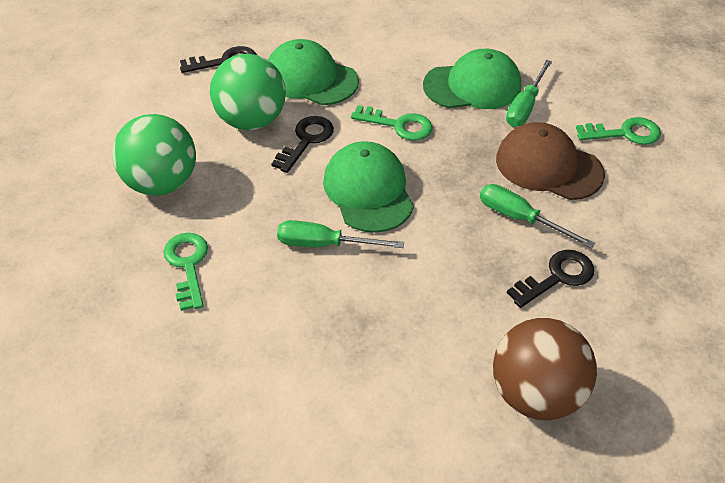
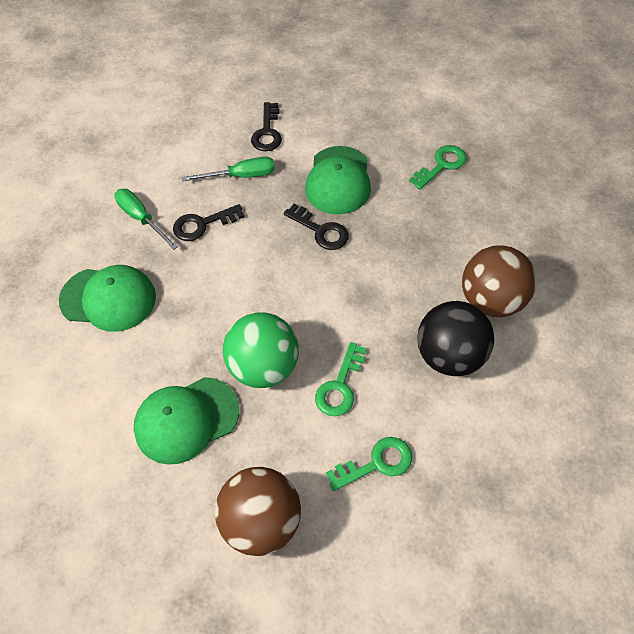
black ball: none = 0 -> [417,301,494,376] = 1
brown ball: [493,318,597,420] = 1 -> [215,467,301,556] [462,245,536,317] = 2
brown cap: [496,122,605,200] = 1 -> none = 0
green ball: [112,114,196,196] [210,54,286,130] = 2 -> [223,312,299,388] = 1
green screwdriver: [277,220,404,248] [480,184,595,248] [506,60,552,127] = 3 -> [114,189,178,250] [182,157,275,181] = 2

